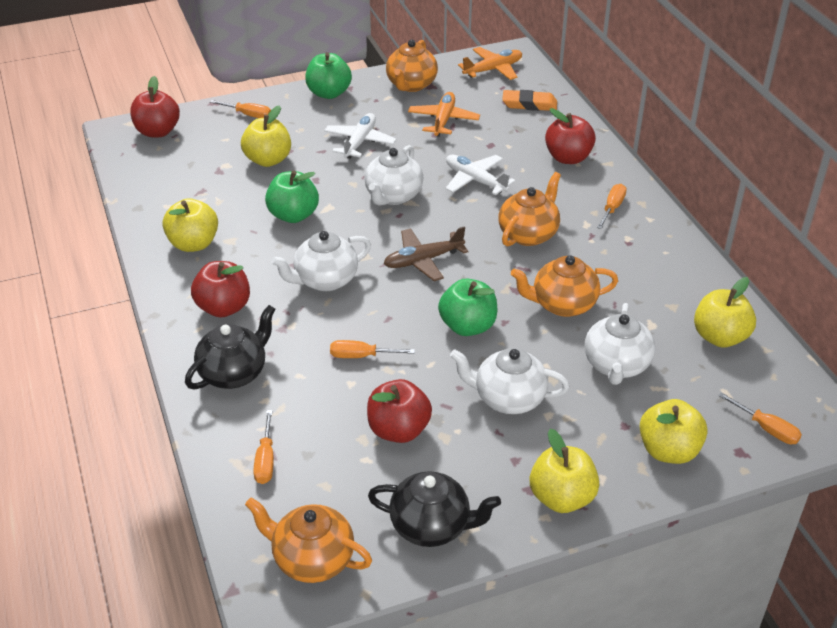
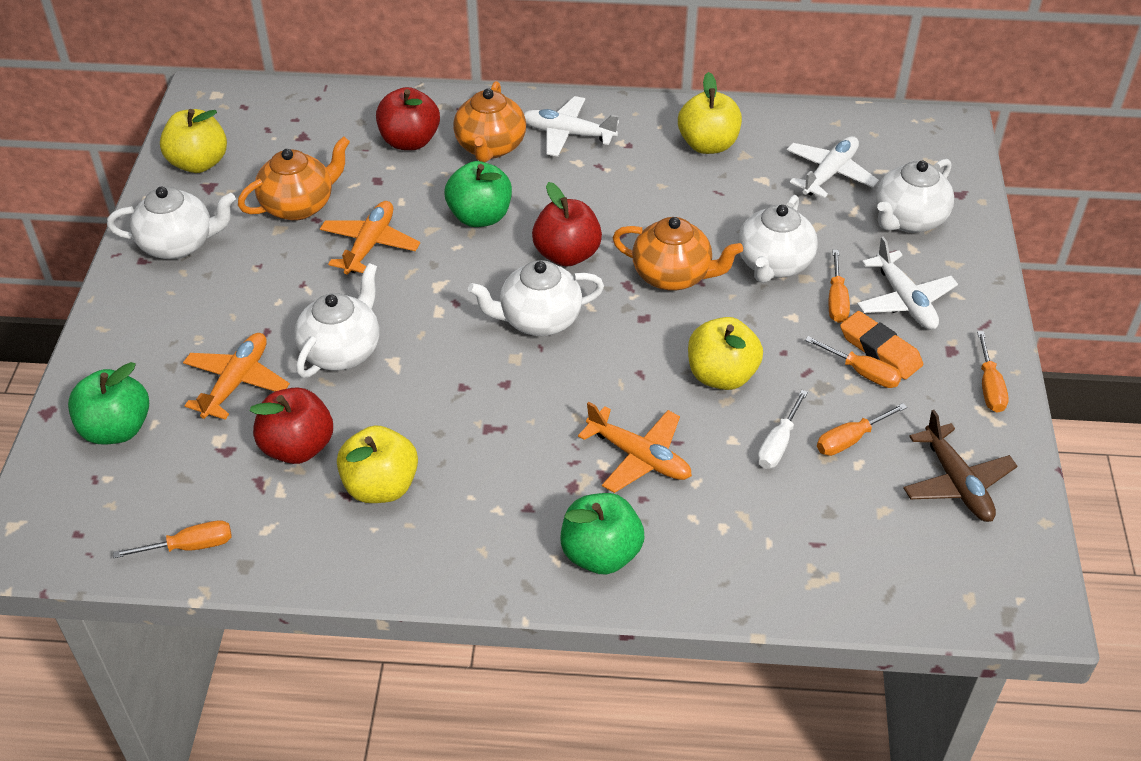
black teapot: [185,305,275,390] [368,471,501,547] = 2 -> none = 0
orange plane: [408,92,480,137] [458,47,522,80] = 2 -> [183,333,290,420] [320,201,420,275] [578,402,692,493] = 3
orange teapot: [245,498,372,583] [386,40,438,92] [498,172,561,247] [511,255,618,317] = 4 -> [238,136,350,221] [453,81,526,162] [613,217,743,291] = 3
red apple: [130,76,180,137] [191,261,250,318] [367,379,432,443] [545,108,596,164] = 4 -> [250,387,333,464] [376,87,440,150] [532,182,602,267] = 3
white plane: [324,113,396,159] [446,155,516,195] = 2 -> [524,96,619,157] [787,136,879,198] [857,237,958,330] = 3
white screwdriver: none = 0 -> [757,390,808,469] = 1
white teapot: [271,231,371,291] [364,145,423,206] [450,348,569,414] [585,303,655,385] = 4 -> [107,187,236,259] [294,263,379,378] [468,260,604,336] [738,195,818,283] [876,159,954,233] = 5
yellow apple: [162,198,218,252] [241,105,291,167] [530,429,599,513] [639,399,708,464] [694,277,756,348] = 5 -> [160,109,227,173] [337,425,418,503] [678,72,742,154] [688,317,763,390] = 4

